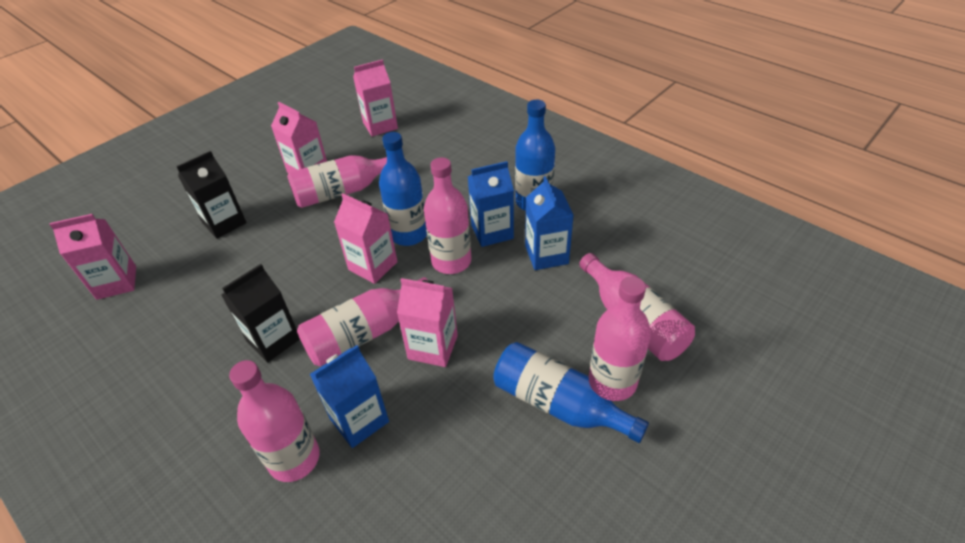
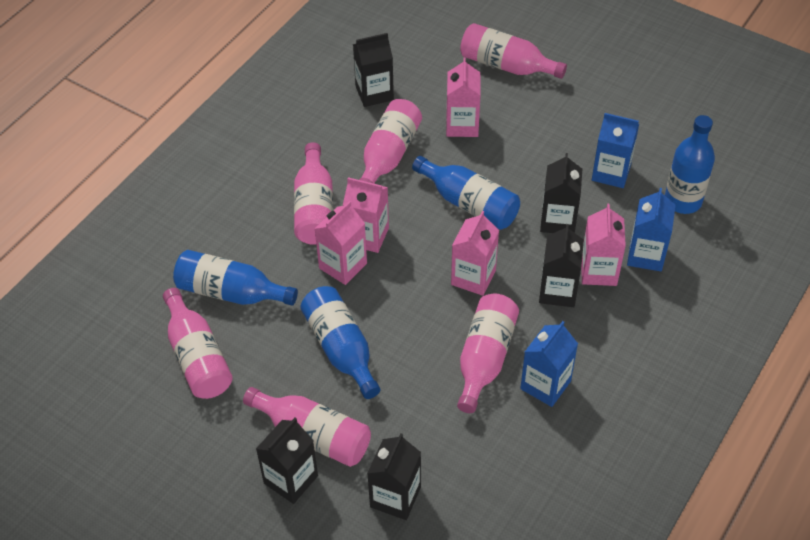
black carton: [176,151,246,239] [221,264,300,363] = 2 -> [256,418,318,504] [353,33,394,107] [367,433,421,520] [539,224,584,307] [540,153,582,233] = 5
blue bottle: [379,132,427,246] [493,342,649,443] [515,100,555,211] = 3 -> [173,250,298,306] [300,286,381,399] [412,156,520,230] [665,115,715,214] = 4

